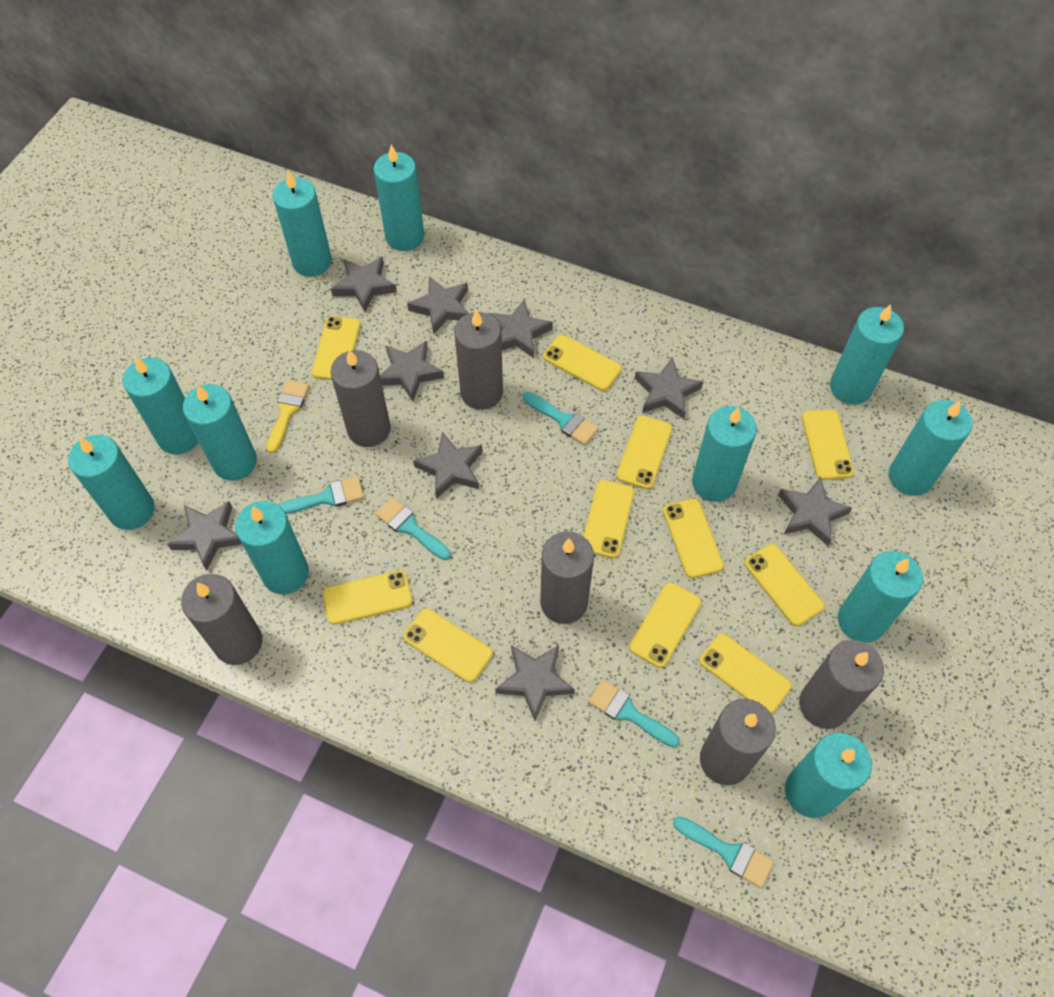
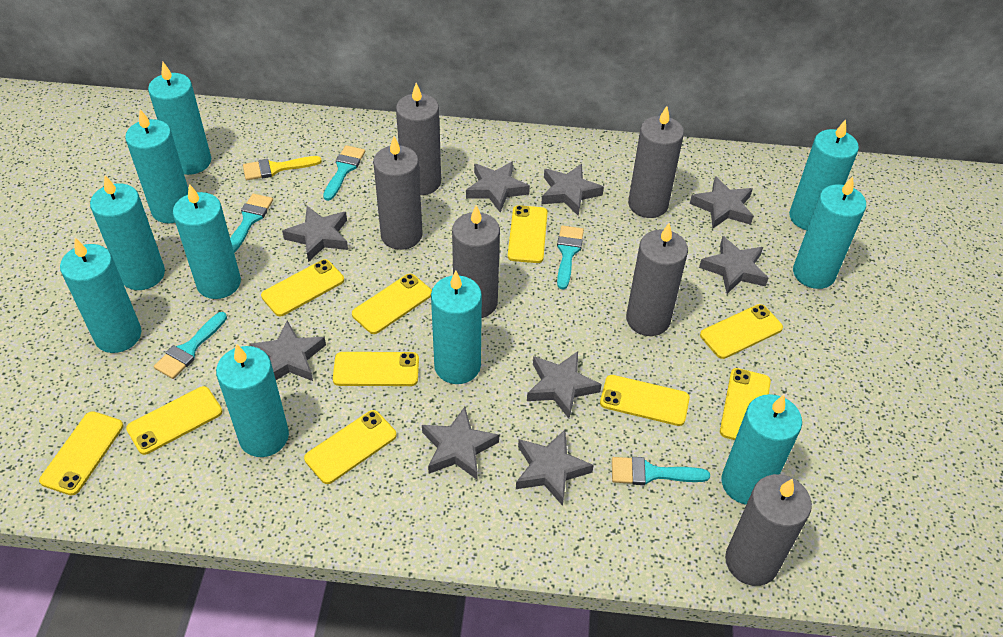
turquoise candle: [68,435,155,530] [123,357,198,454] [183,384,257,481] [235,501,309,594] [273,171,332,277] [374,144,424,251] [692,406,757,502] [785,733,872,818] [830,304,904,404] [838,551,923,643] [889,400,972,496] = 11 -> [60,238,141,353] [90,176,165,290] [125,109,188,223] [148,62,211,175] [173,184,241,299] [216,344,289,457] [431,271,482,384] [722,394,802,504] [789,119,859,230] [793,176,866,289] = 10
yellow phone: [312,316,361,380] [323,570,413,625] [403,608,493,683] [543,335,622,391] [583,480,634,558] [617,416,672,489] [629,582,701,668] [663,499,724,578] [700,633,792,714] [745,544,825,626] [802,409,854,480] = 11 -> [39,411,123,496] [126,386,222,455] [261,259,344,316] [304,410,397,484] [333,352,419,386] [352,274,432,334] [508,205,548,263] [600,375,690,426] [700,304,783,359] [720,368,771,440] = 10

